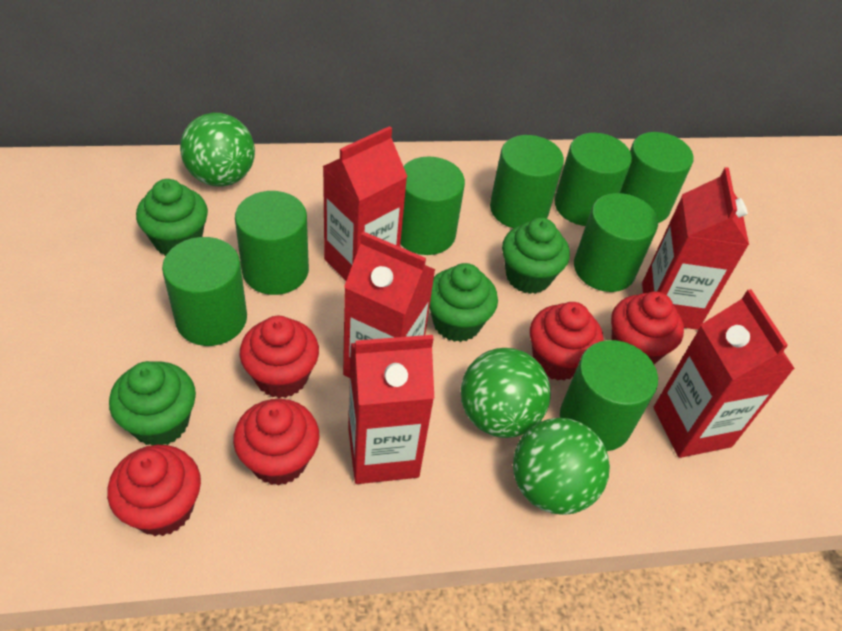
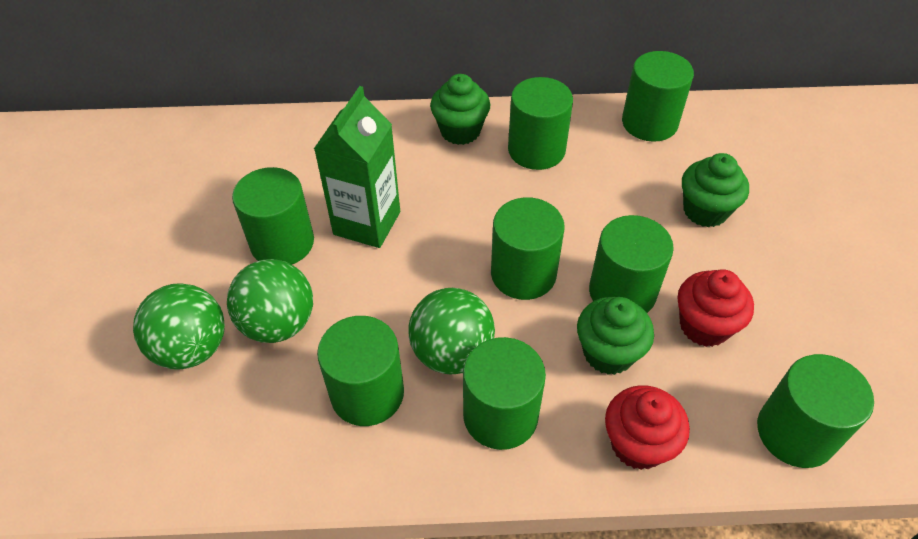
green carton: none = 0 -> [314,86,400,248] = 1
green cupcake: [109,361,196,445] [136,179,208,256] [429,263,498,342] [502,218,570,294] = 4 -> [430,74,490,145] [577,297,654,375] [682,153,749,227] = 3
red carton: [323,126,408,281] [343,231,436,378] [348,335,434,484] [642,167,749,330] [654,289,795,458] = 5 -> none = 0
red cupcake: [107,445,201,536] [233,399,320,486] [240,316,319,398] [530,302,603,381] [611,291,684,364] = 5 -> [605,385,690,470] [678,269,754,347] = 2

